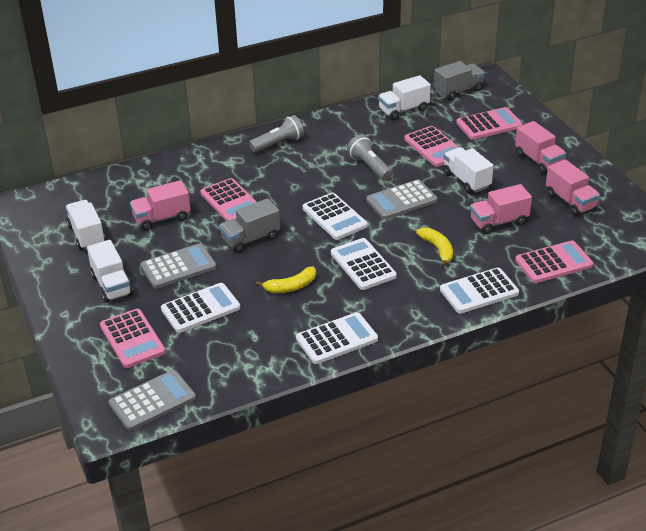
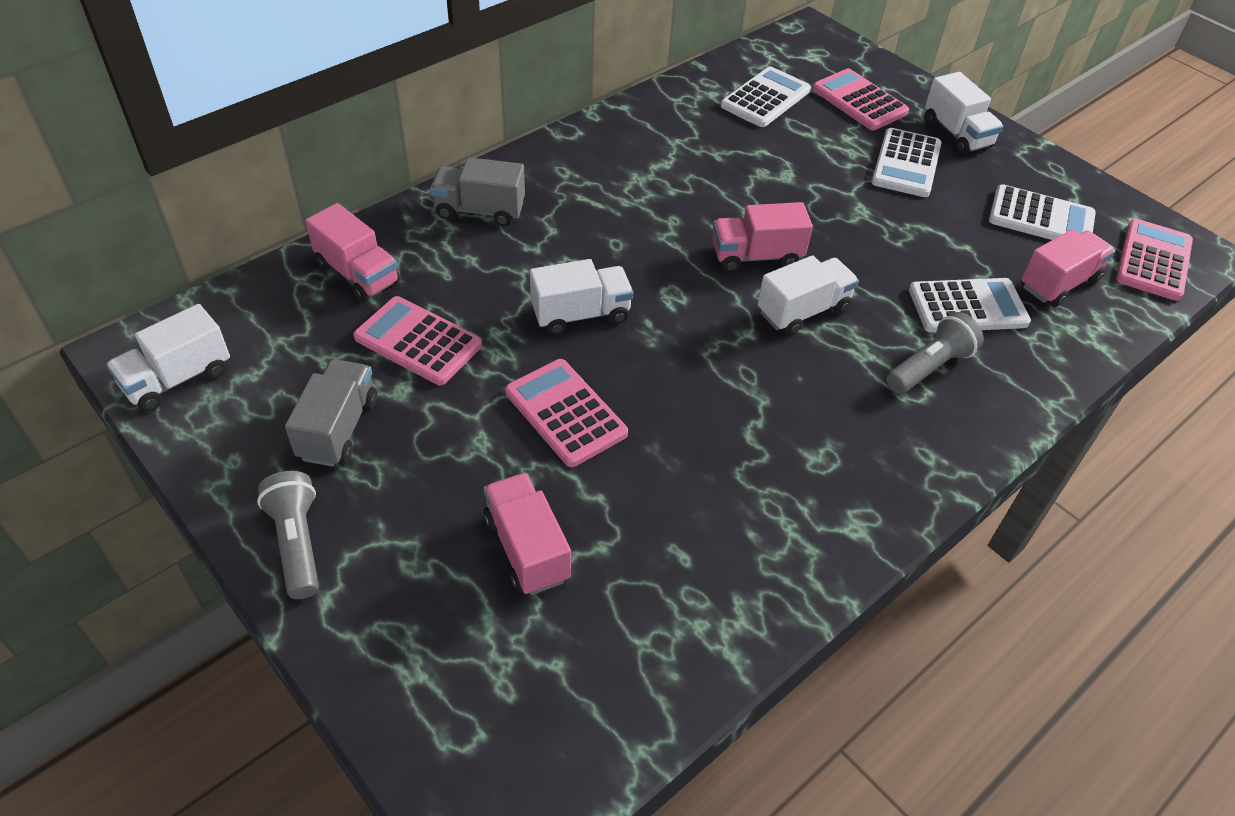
grey calculator: [109,370,196,431] [141,243,216,289] [366,179,438,219] = 3 -> none = 0
pink calculator: [100,309,165,368] [200,178,257,221] [404,126,459,167] [457,107,523,140] [515,240,593,283] = 5 -> [353,296,482,385] [505,359,628,467] [812,68,909,130] [1116,219,1193,301] = 4
white calculator: [161,283,240,333] [296,312,378,364] [303,193,367,240] [331,238,397,290] [440,267,519,314] = 5 -> [721,66,811,127] [872,128,942,197] [909,278,1031,333] [989,184,1096,240] = 4
yellow banana: [256,266,316,293] [416,228,453,267] = 2 -> none = 0

